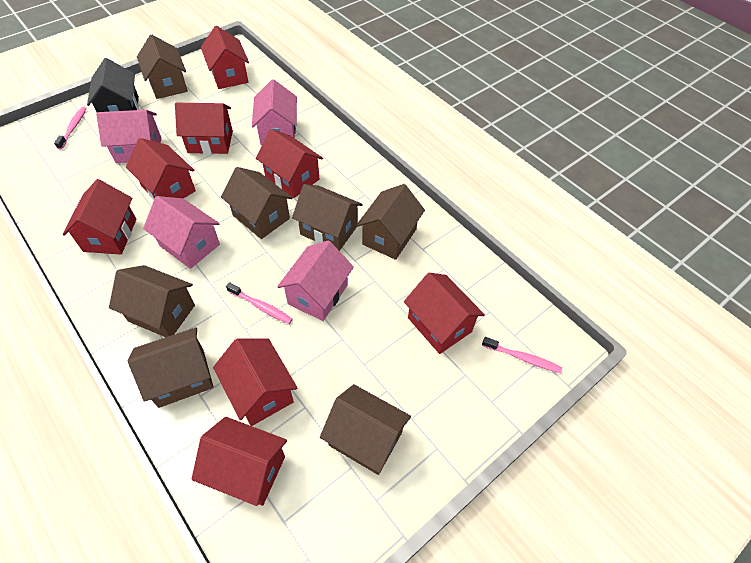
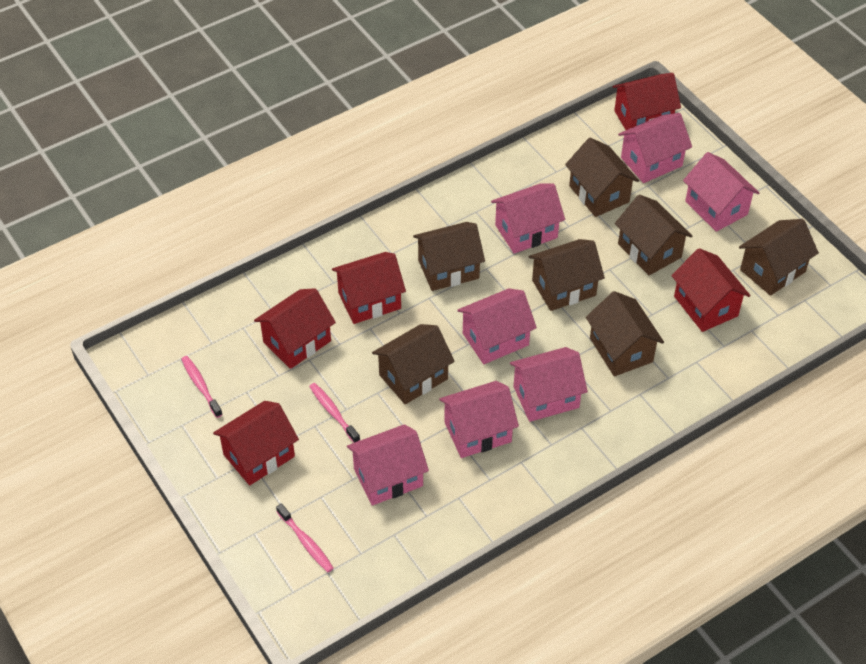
black house: [87,58,139,112] = 1 -> none = 0
pink house: [96,110,161,163] [143,196,220,269] [252,79,297,146] [277,240,354,321] = 4 -> [347,424,429,506] [439,381,519,458] [457,288,537,364] [491,183,565,254] [510,347,588,422] [618,113,692,183] [683,152,759,232] = 7
red house: [63,179,136,255] [126,138,196,200] [175,103,233,154] [192,417,287,506] [201,26,249,89] [213,338,297,426] [256,129,323,198] [404,273,485,354] = 8 -> [213,401,299,485] [254,288,336,369] [332,252,406,324] [612,73,681,130] [671,248,751,332] = 5

